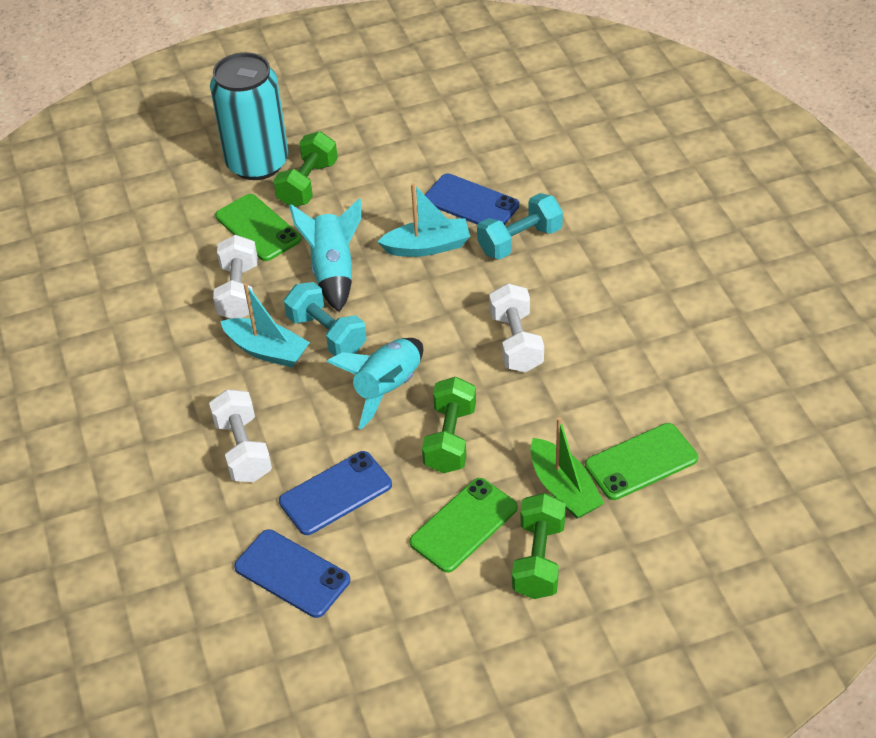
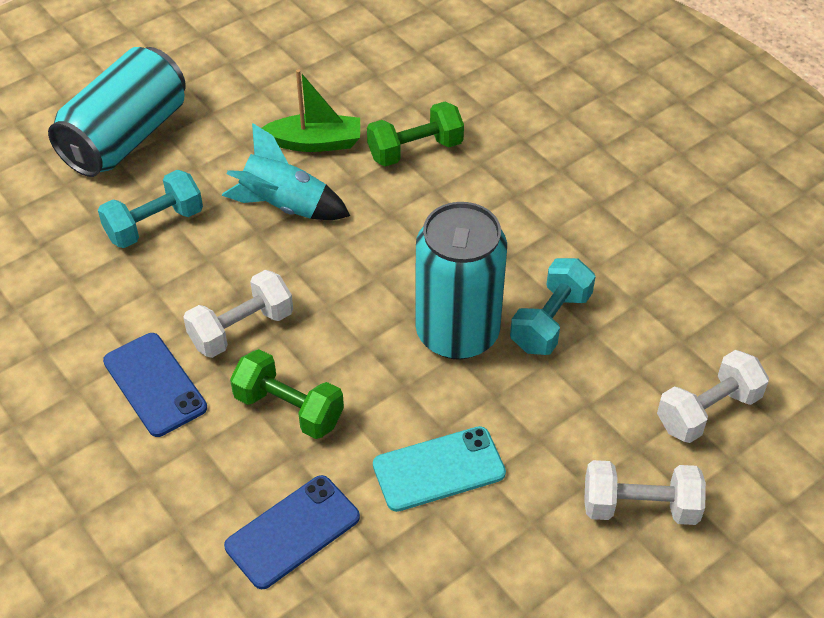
blue phone: [234,529,350,618] [279,451,392,535] [425,173,519,225] = 3 -> [103,333,207,437] [224,475,360,589] = 2
green dumbbell: [273,131,338,207] [422,377,476,473] [512,493,566,599] = 3 -> [230,349,344,439] [367,102,464,167] = 2
green phone: [215,194,301,261] [409,478,518,573] [585,423,698,500] = 3 -> none = 0
turquoise boat: [220,283,310,367] [377,183,470,257] = 2 -> none = 0
turquoise can: [210,52,288,180] = 1 -> [48,47,186,177] [415,202,507,359] = 2
turquoise phone: none = 0 -> [373,426,506,512] = 1
turquoise rocket: [289,198,361,312] [327,338,423,429] = 2 -> [221,123,350,220] = 1

